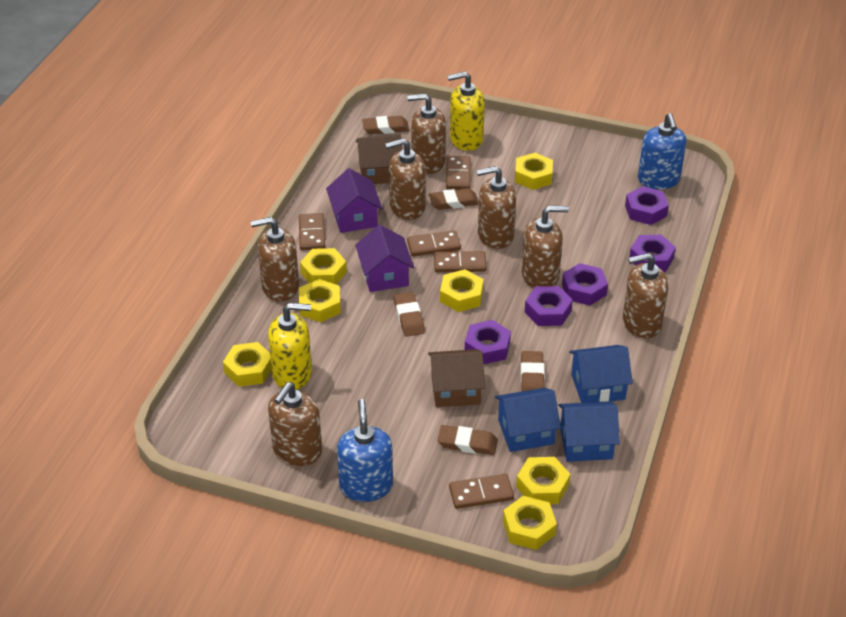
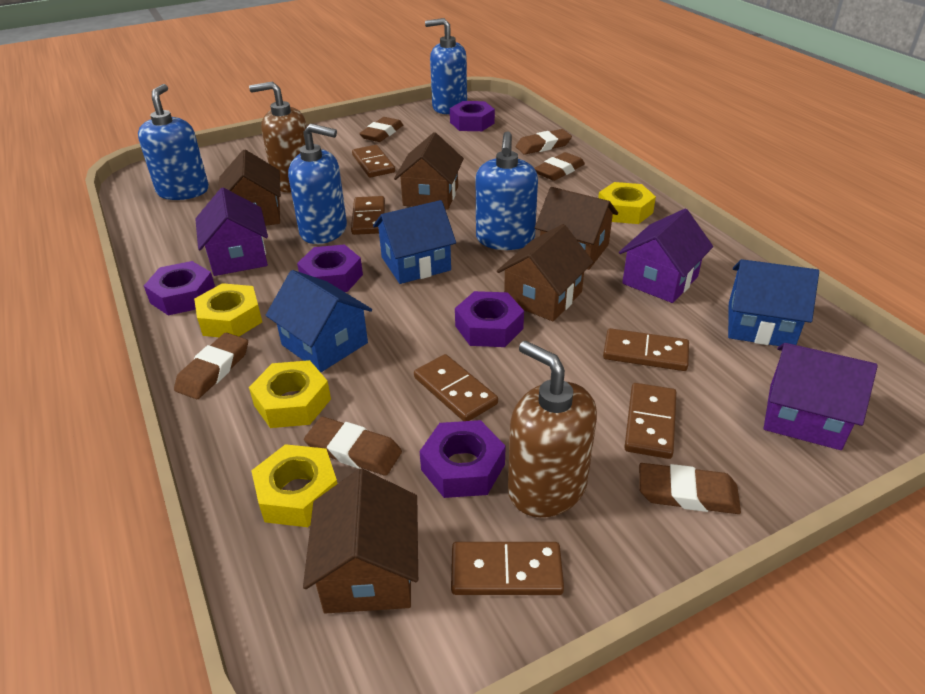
blue soap dispenser: [337,399,393,502] [638,113,686,189] = 2 -> [138,84,209,200] [288,124,347,244] [425,18,467,114] [476,131,538,250] = 4
brown domino: [299,213,325,250] [407,230,461,257] [434,251,487,273] [446,156,471,189] [449,474,514,509] = 5 -> [351,196,385,235] [352,145,395,178] [414,354,498,421] [451,542,564,595] [603,328,689,371] [624,383,677,459] = 6
brown eraser: [362,116,409,134] [394,292,425,337] [429,188,479,210] [438,425,498,455] [521,351,545,391] = 5 -> [174,333,248,399] [304,417,402,476] [359,117,403,142] [516,129,572,155] [534,152,585,181] [639,463,741,514] = 6
brown house: [356,135,402,184] [428,349,485,407] = 2 -> [218,149,281,226] [303,469,418,614] [394,132,464,210] [497,224,593,322] [535,187,618,270] = 5
brown soap dispenser: [251,217,299,301] [268,382,322,466] [385,138,425,220] [407,93,446,174] [476,166,516,249] [522,206,569,288] [623,253,668,338] = 7 -> [249,81,307,192] [508,341,597,517] = 2
purple house: [326,168,382,233] [355,225,414,292] = 2 -> [195,188,268,276] [619,209,713,303] [764,343,878,450] = 3
yellow nut: [223,342,272,387] [299,279,341,322] [300,248,347,284] [440,269,483,312] [503,496,557,550] [515,153,553,190] [516,457,570,504] = 7 -> [194,283,262,337] [249,360,331,428] [251,444,337,527] [598,182,656,224] = 4
yellow soap dispenser: [268,303,312,390] [448,72,485,151] = 2 -> none = 0

